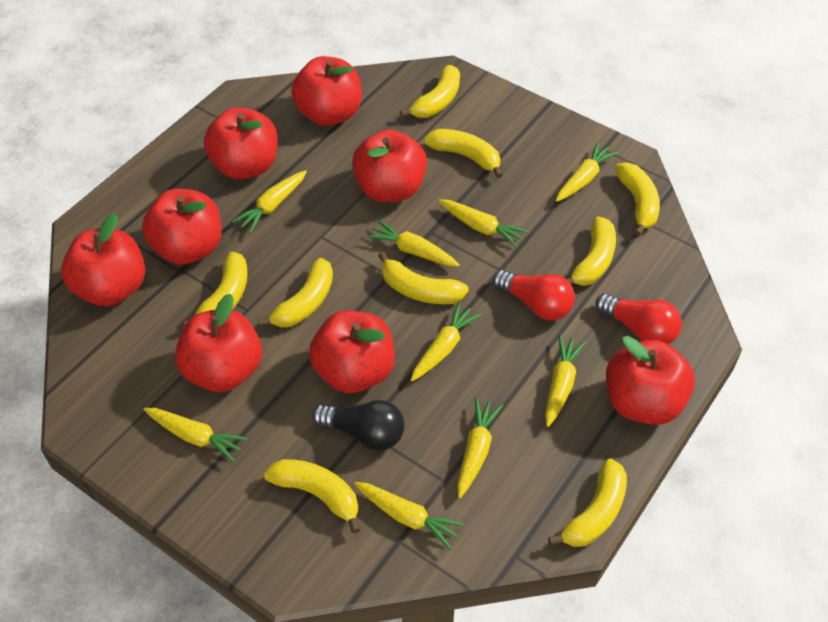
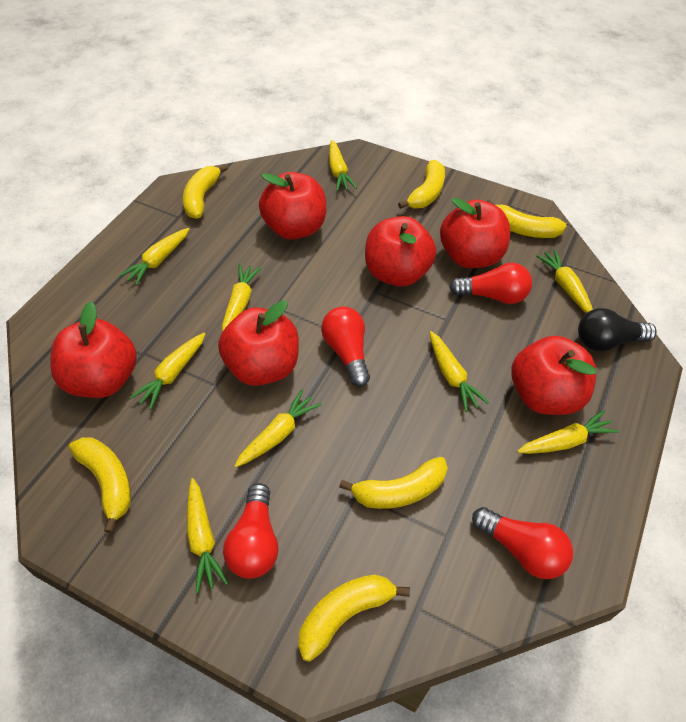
red apple: [61,213,145,306] [142,189,222,265] [175,294,262,392] [204,107,278,179] [291,56,362,126] [309,310,395,393] [352,129,427,202] [606,336,695,425] = 8 -> [50,302,137,398] [218,300,299,386] [259,172,326,240] [365,216,436,287] [440,198,510,268] [512,336,596,415] = 6
red light bulb: [493,270,575,320] [596,293,682,344] = 2 -> [223,483,279,579] [321,307,370,387] [449,263,532,304] [472,507,573,579] = 4
yellow banana: [183,251,248,325] [258,258,333,327] [264,459,361,533] [378,252,469,304] [400,65,460,118] [424,129,503,178] [548,458,627,547] [566,216,616,286] [615,162,660,236] = 9 -> [69,437,131,533] [183,164,228,219] [298,574,410,662] [339,457,448,509] [398,160,445,209] [486,199,567,238] = 6

